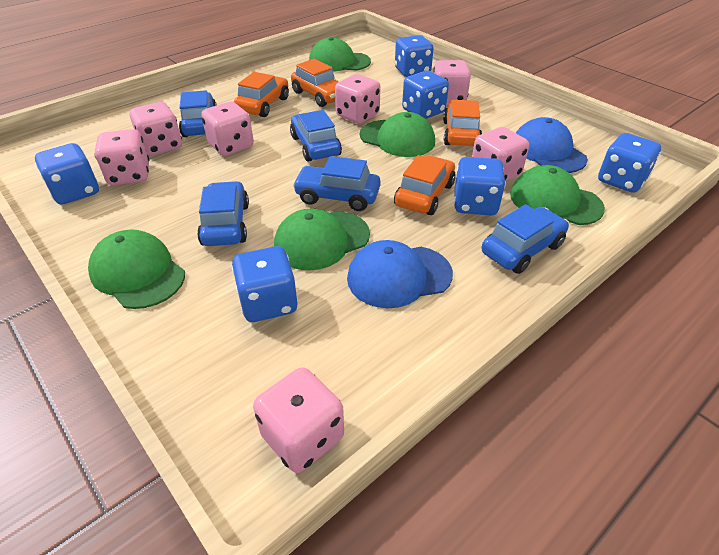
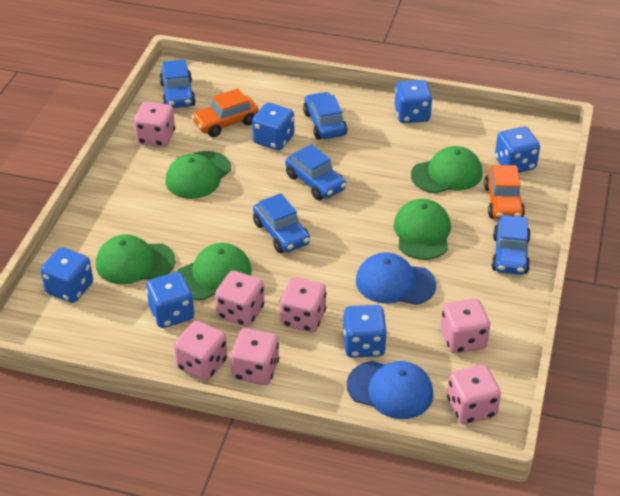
orange car: [234,72,289,117] [291,59,339,107] [394,155,456,215] [443,100,482,146] = 4 -> [191,88,259,137] [484,165,525,220] = 2

